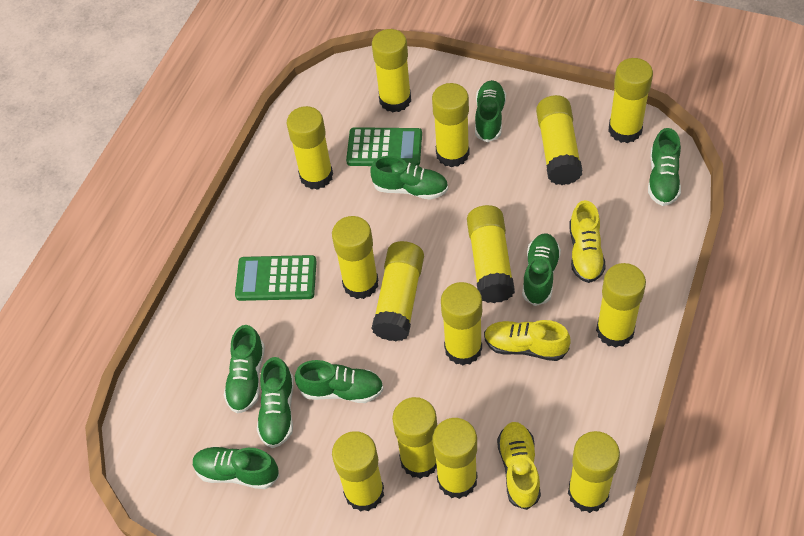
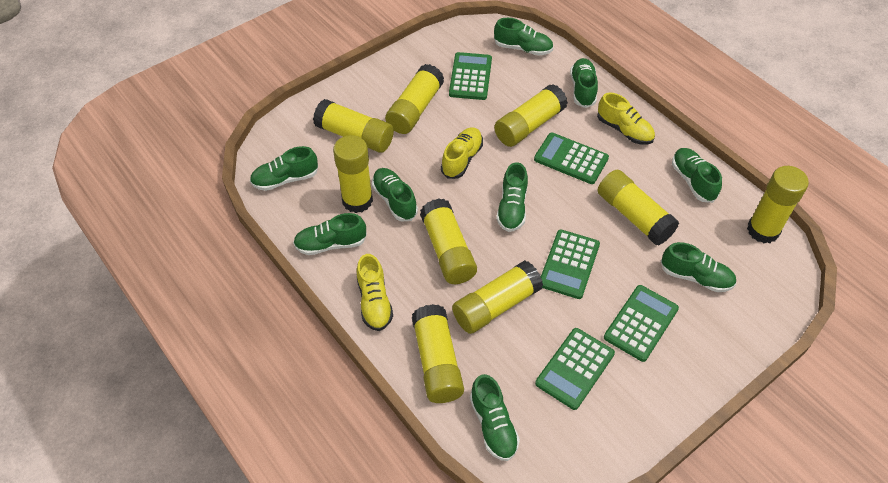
green calculator: [235,255,317,301] [346,127,422,166] = 2 -> [449,52,492,100] [534,133,609,184] [535,328,615,410] [541,230,600,299] [604,285,679,362] = 5
green shoe: [193,446,280,489] [224,325,265,414] [257,357,294,448] [295,360,384,403] [370,156,448,200] [475,80,506,142] [522,233,561,306] [648,128,681,206] = 8 -> [250,146,318,191] [293,213,367,255] [372,168,418,221] [470,374,520,461] [494,18,553,56] [496,162,528,232] [570,58,598,108] [661,242,736,292] [672,148,722,203] = 9
yellow glue stick: [286,106,333,190] [332,216,379,299] [332,431,384,512] [371,241,424,341] [372,29,411,112] [392,397,437,479] [432,83,470,167] [432,418,477,499] [441,282,482,365] [467,205,515,303] [536,95,583,185] [568,431,620,513] [596,263,646,348] [608,58,653,143] = 14 -> [313,99,394,153] [333,135,373,213] [385,64,444,134] [412,304,464,403] [420,198,477,284] [452,260,543,334] [494,84,568,147] [598,170,679,245] [747,166,809,243] = 9

